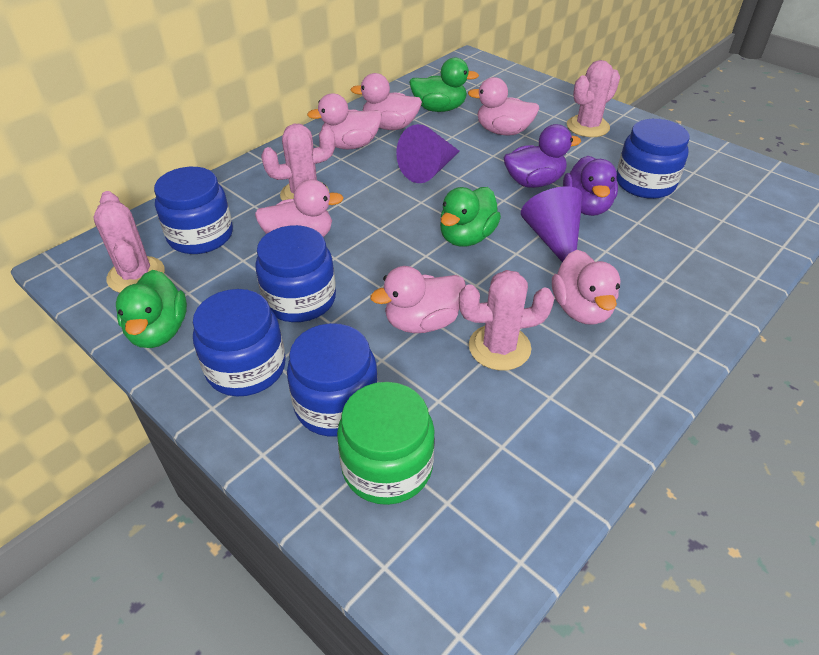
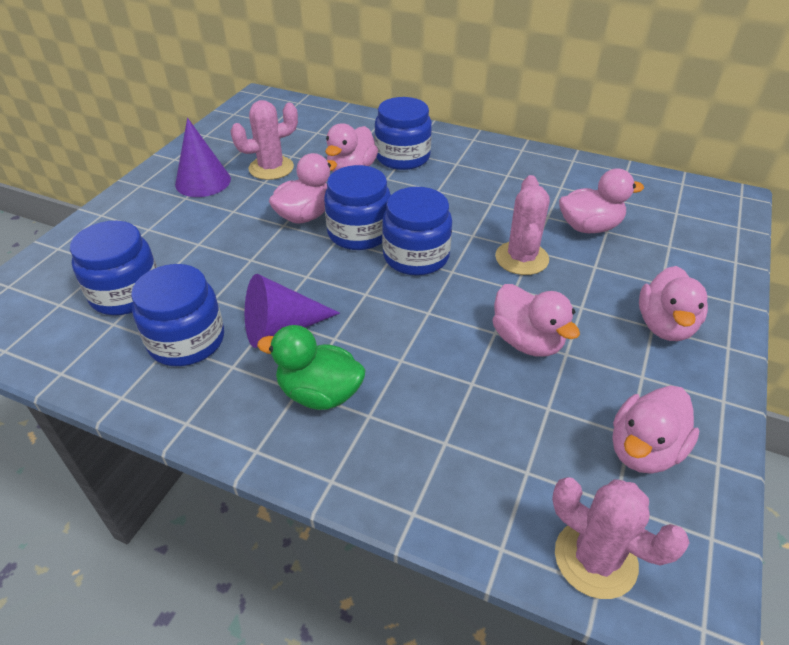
green duck: [116,270,187,348] [409,58,479,112] [440,187,501,247] = 3 -> [257,325,366,410] = 1
green jar: [337,382,435,505] = 1 -> none = 0
pink cactus: [94,191,165,293] [261,124,335,201] [459,270,555,370] [567,60,620,137] = 4 -> [230,100,298,180] [495,175,550,275] [552,477,690,599] = 3
purple duck: [504,124,581,188] [563,155,618,216] = 2 -> none = 0

